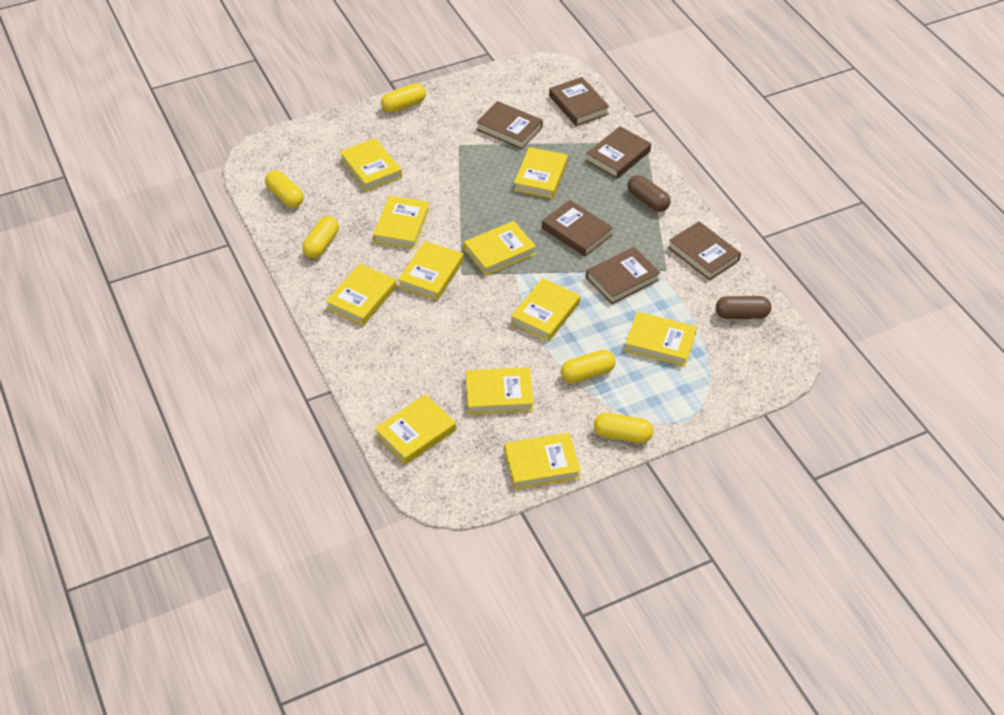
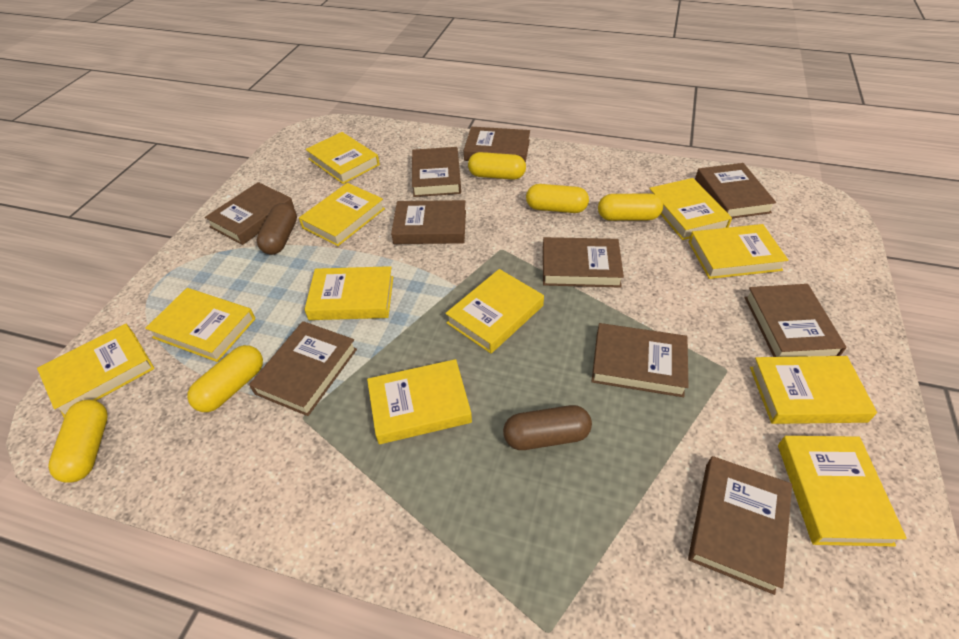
brown book: [476,101,543,149] [542,200,613,257] [549,77,610,126] [586,126,651,179] [586,247,660,304] [668,221,741,280] = 6 -> [205,182,294,245] [249,321,357,416] [391,200,466,244] [412,147,461,197] [464,127,530,163] [543,237,624,288] [591,323,689,397] [688,456,792,595] [695,163,776,218] [745,284,846,357] = 10

